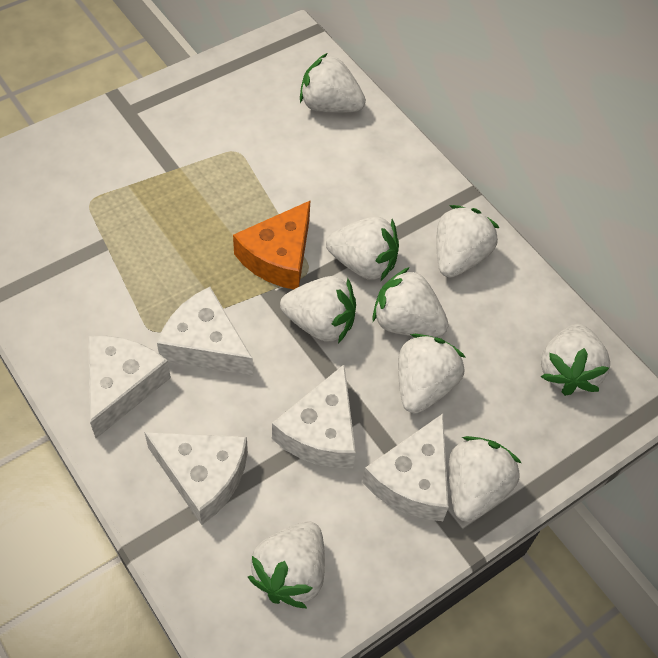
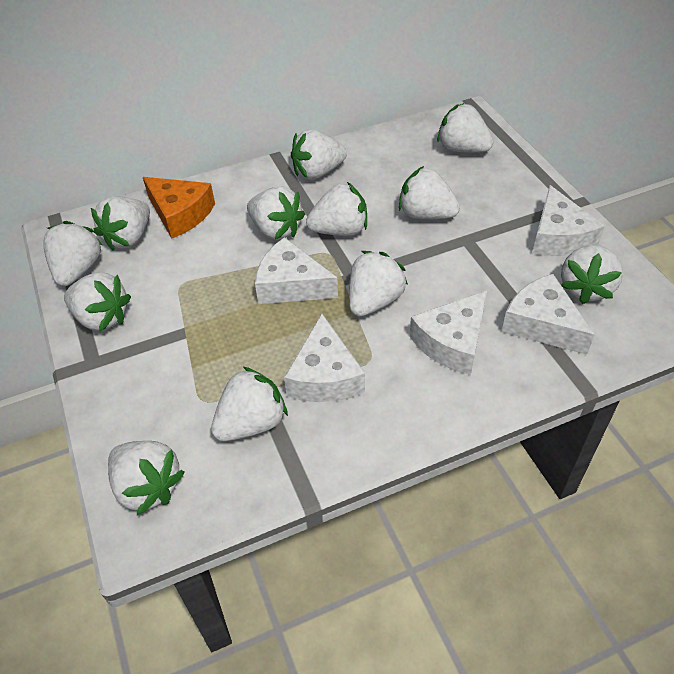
white strawberry: [248,522,325,608] [280,276,356,344] [300,53,366,113] [326,217,399,281] [372,267,449,337] [398,334,466,414] [436,205,499,278] [449,436,521,522] [541,323,610,396] = 9 -> [43,221,103,286] [64,272,131,331] [91,196,150,251] [108,441,185,515] [211,367,288,441] [247,186,305,240] [291,129,347,180] [306,182,367,236] [349,251,408,316] [399,166,460,219] [437,103,493,153] [561,245,623,304] = 12

